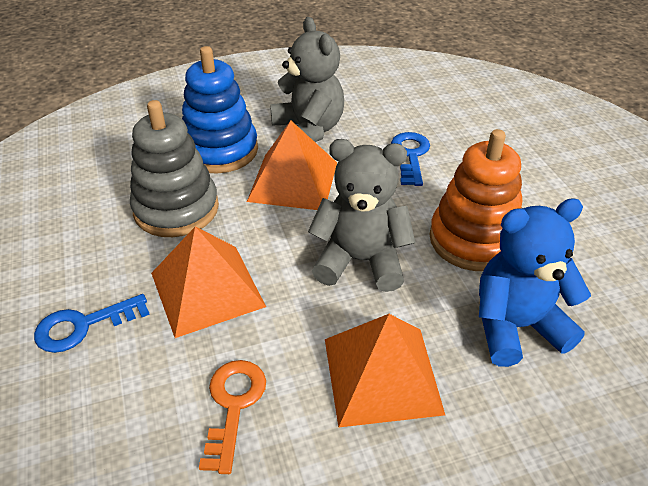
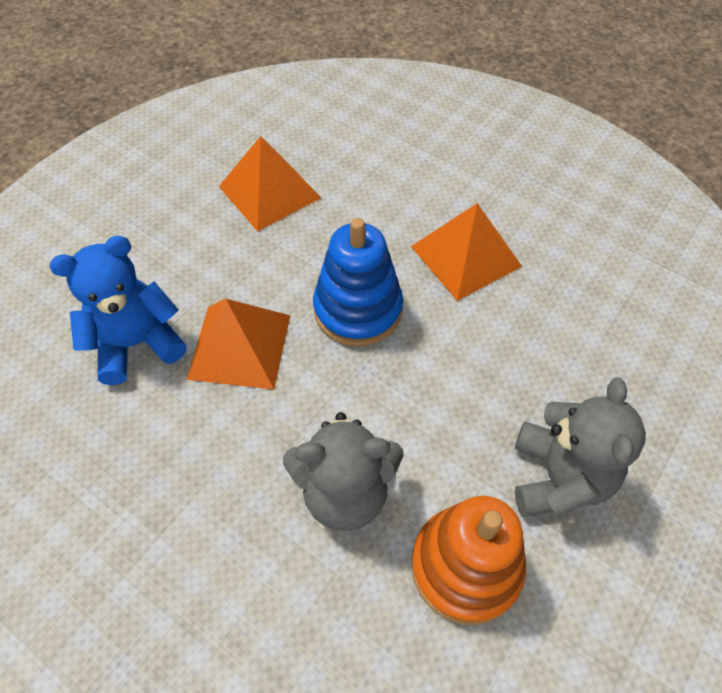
blue key: [34,294,150,353] [391,132,430,186] = 2 -> none = 0
grey stacking toy: [130,100,219,237] = 1 -> none = 0
orange key: [199,360,266,474] = 1 -> none = 0

